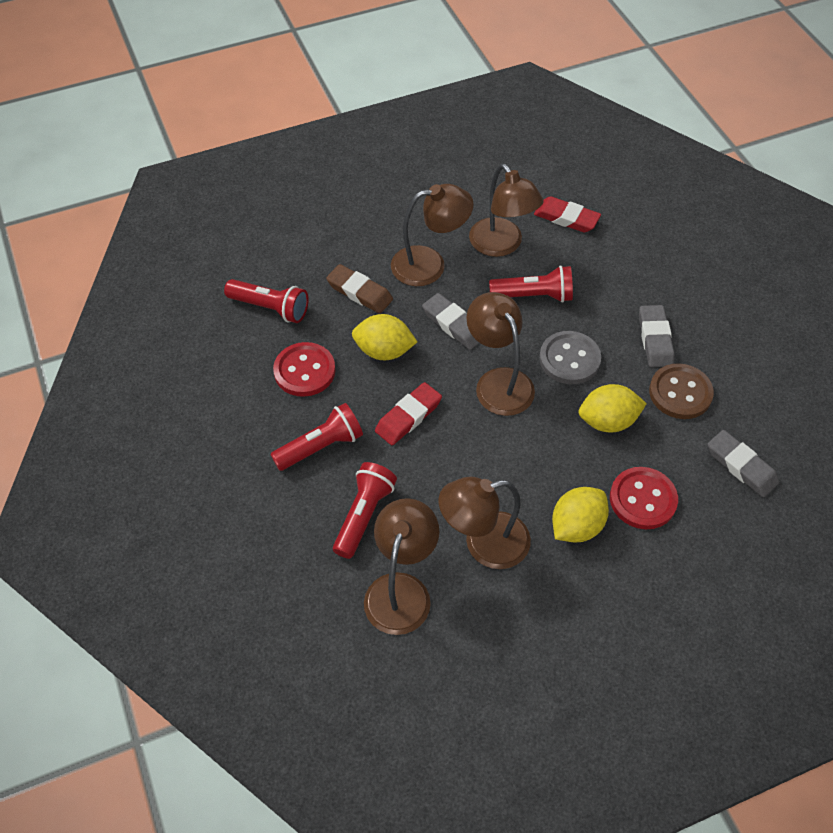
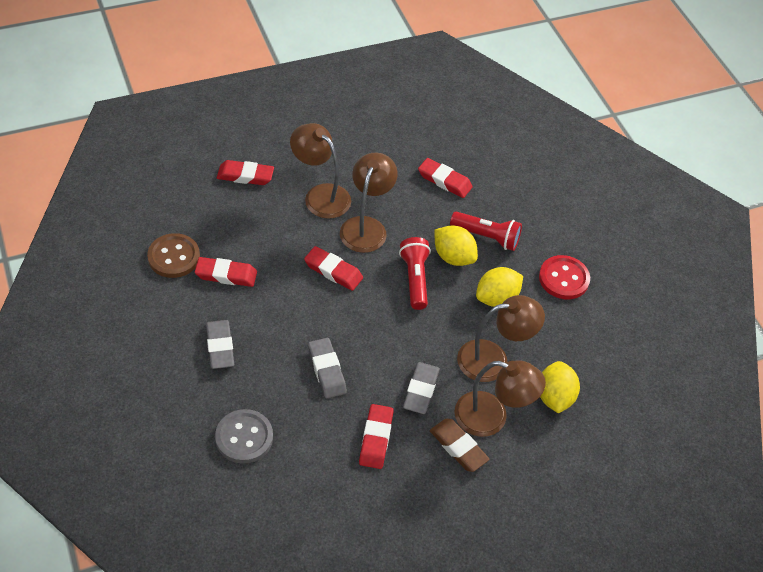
brown lamp: [364,498,439,635] [391,184,474,286] [439,477,531,569] [466,292,535,416] [469,164,543,257] = 5 -> [290,123,351,219] [340,153,398,253] [454,360,546,437] [457,295,545,382] = 4
red button: [273,342,336,397] [610,467,678,529] = 2 -> [539,255,590,299] = 1
red eraser: [375,382,442,445] [534,196,601,233] = 2 -> [195,257,257,287] [217,160,274,185] [304,246,363,291] [359,404,394,469] [418,158,473,198] = 5
red flashlight: [224,279,309,323] [270,403,363,471] [333,462,397,559] [489,265,573,303] = 4 -> [399,237,431,310] [450,212,522,251] = 2

